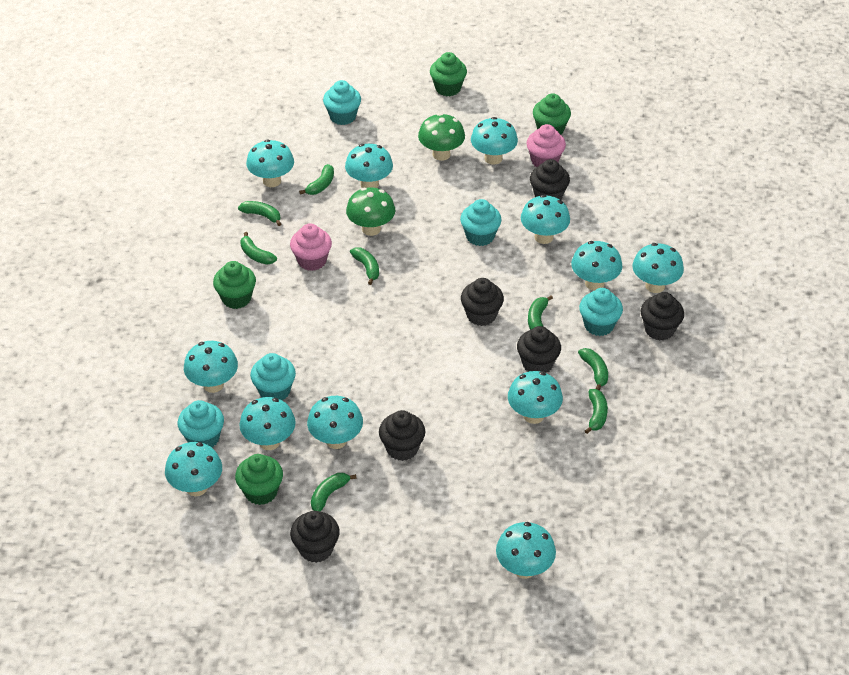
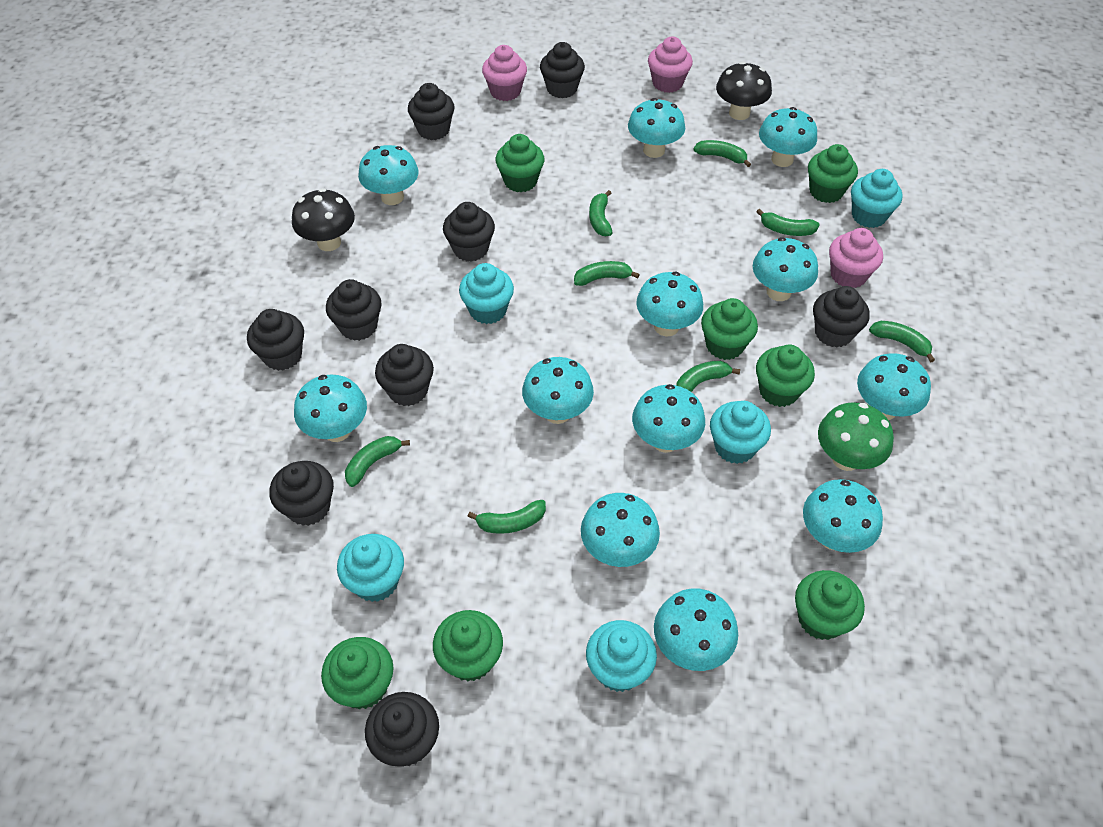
black cupcake: [290,511,339,563] [379,410,425,461] [461,278,504,326] [517,326,561,373] [530,159,570,200] [641,292,684,341] = 6 -> [247,309,304,371] [269,461,334,526] [326,279,382,341] [365,692,439,767] [375,344,434,406] [408,83,454,140] [443,202,495,262] [540,42,585,98] [813,286,870,348] = 9
black mushroom: none = 0 -> [292,188,355,251] [716,61,772,120] = 2
green cupcake: [213,261,256,309] [235,454,283,505] [430,52,467,96] [533,93,571,135] = 4 -> [321,637,394,709] [433,610,503,681] [496,134,544,192] [701,298,758,360] [756,344,815,407] [795,570,865,640] [808,144,858,203] = 7
green mushroom: [346,187,395,236] [418,113,465,161] = 2 -> [818,402,894,471] = 1
pink cupcake: [290,223,332,271] [527,124,566,167] = 2 -> [482,45,527,101] [648,37,693,93] [829,228,883,288] = 3

